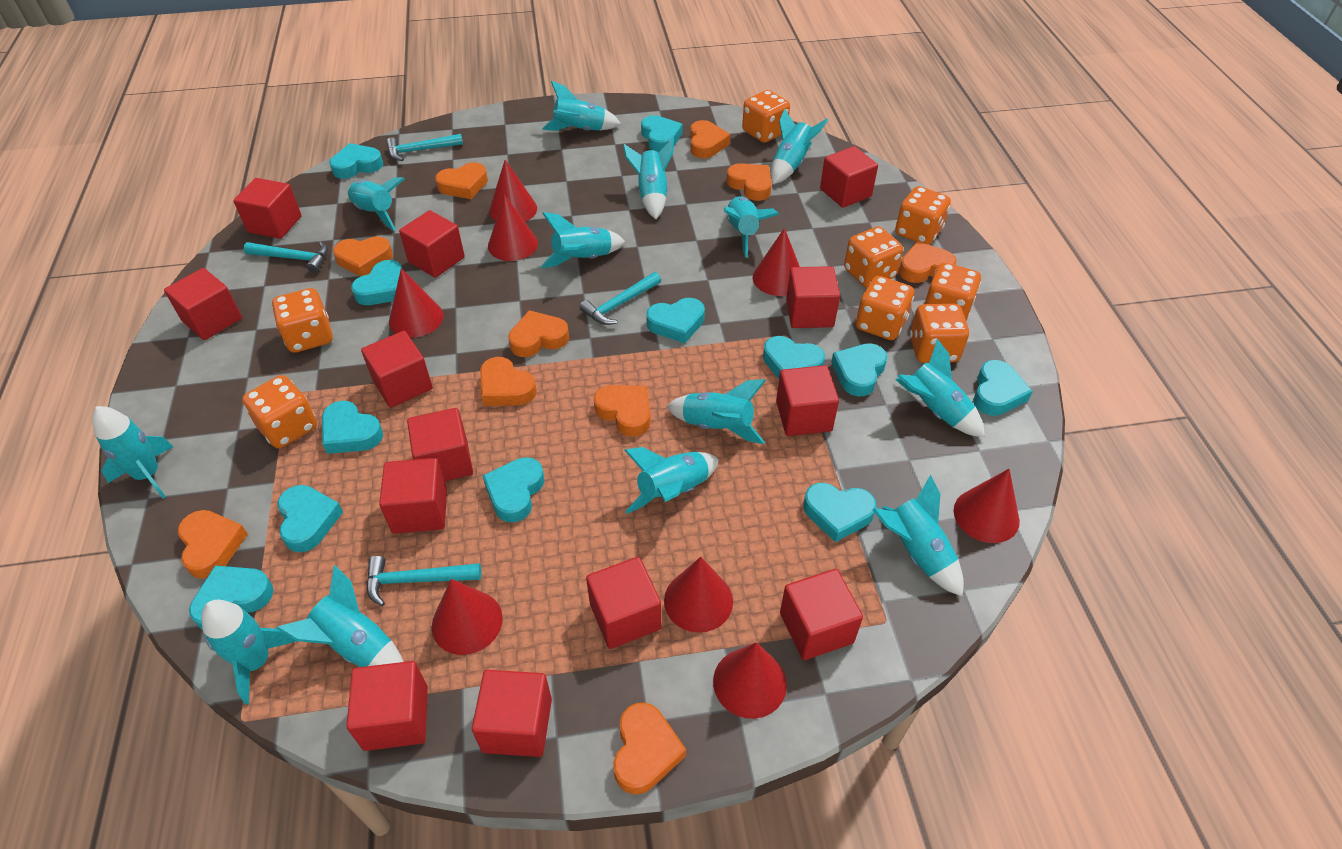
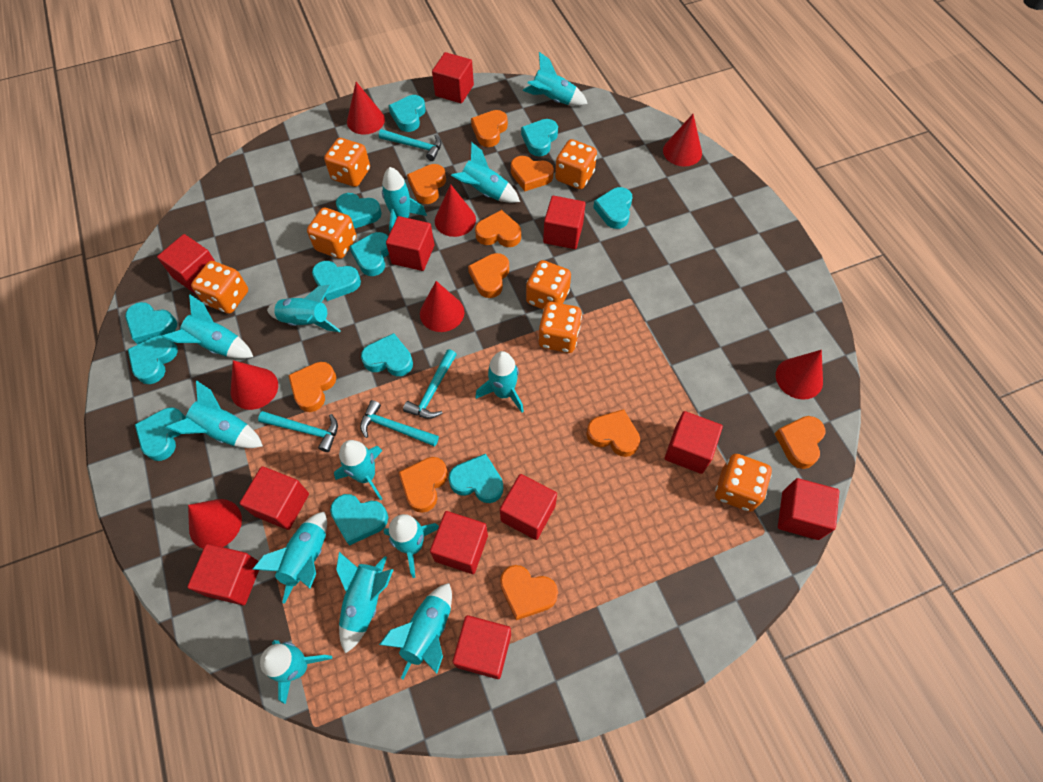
orange dice: [242,375,317,448] [272,288,333,353] [742,90,790,143] [844,226,903,288] [856,276,914,340] [895,186,951,245] [910,303,969,363] [924,263,981,321] = 8 -> [191,261,248,314] [307,208,357,259] [324,138,370,187] [526,260,571,309] [538,302,582,353] [555,139,597,189] [715,454,772,512] = 7
red cone: [389,268,444,338] [432,579,503,655] [488,194,538,261] [489,160,537,222] [664,557,733,633] [713,642,787,719] [753,228,800,296] [954,469,1020,543] = 8 -> [188,499,242,549] [231,360,278,410] [347,82,385,135] [420,281,464,332] [435,184,476,237] [663,114,702,167] [776,350,823,399] = 7
red cube: [164,268,242,340] [233,178,302,239] [346,661,428,751] [361,331,433,408] [379,458,447,534] [399,210,465,278] [407,408,473,481] [472,670,552,757] [586,557,661,649] [776,365,839,436] [780,569,863,660] [786,266,840,328] [820,146,878,208] = 13 -> [157,234,215,294] [187,544,259,605] [240,466,309,530] [386,216,434,271] [430,511,488,574] [432,52,474,103] [453,615,511,679] [500,474,557,540] [543,196,586,249] [665,411,723,474] [778,478,839,540] = 11

